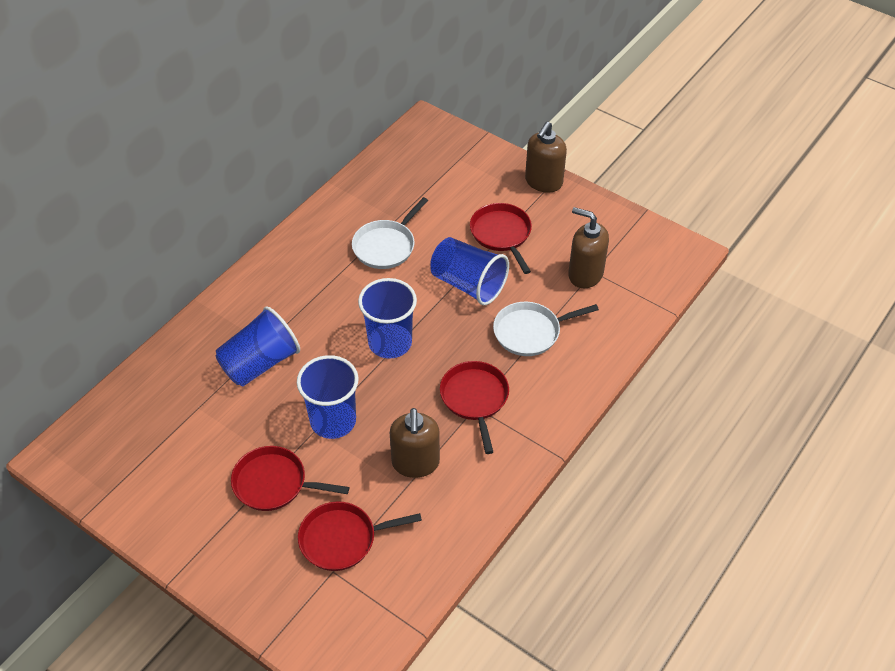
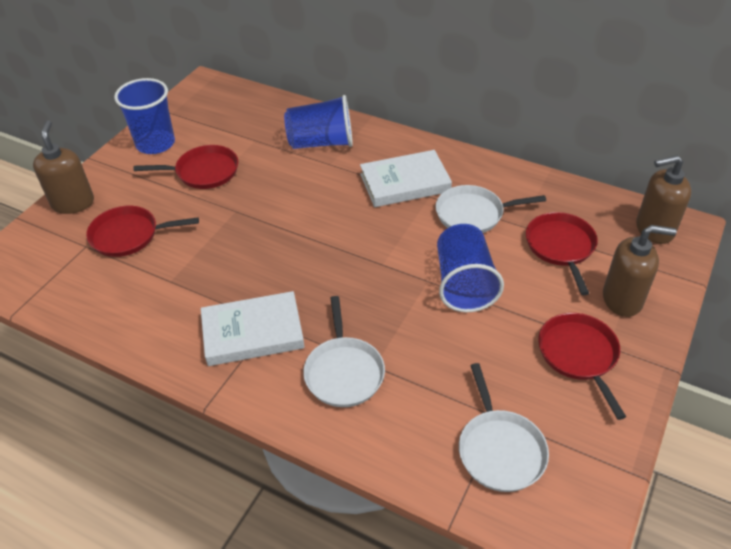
blue cup: [216,306,300,386] [297,355,359,439] [358,278,417,359] [430,237,509,305] = 4 -> [114,78,175,154] [284,95,353,149] [437,224,504,312] = 3
white book: none = 0 -> [201,291,305,366] [360,150,452,207] = 2
white pan: [352,197,428,269] [493,302,599,356] = 2 -> [303,296,385,407] [436,185,546,233] [459,363,549,492] = 3

